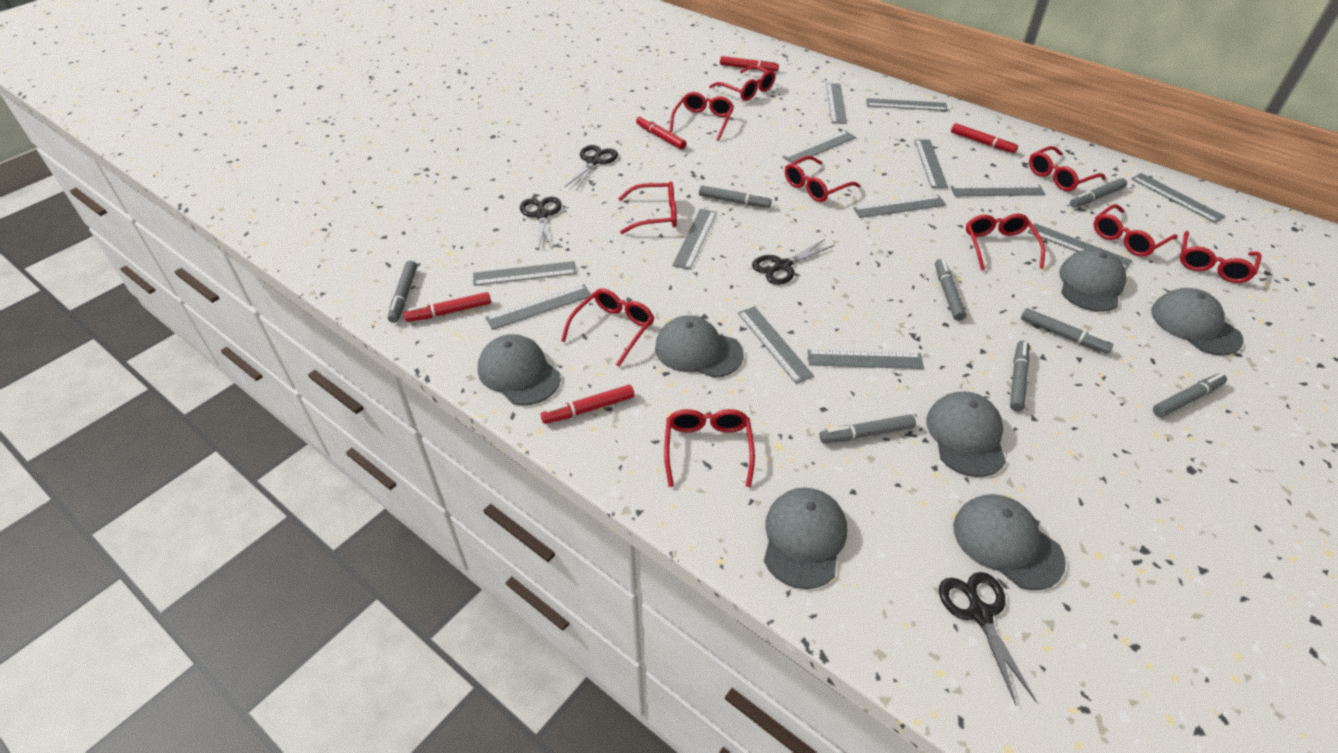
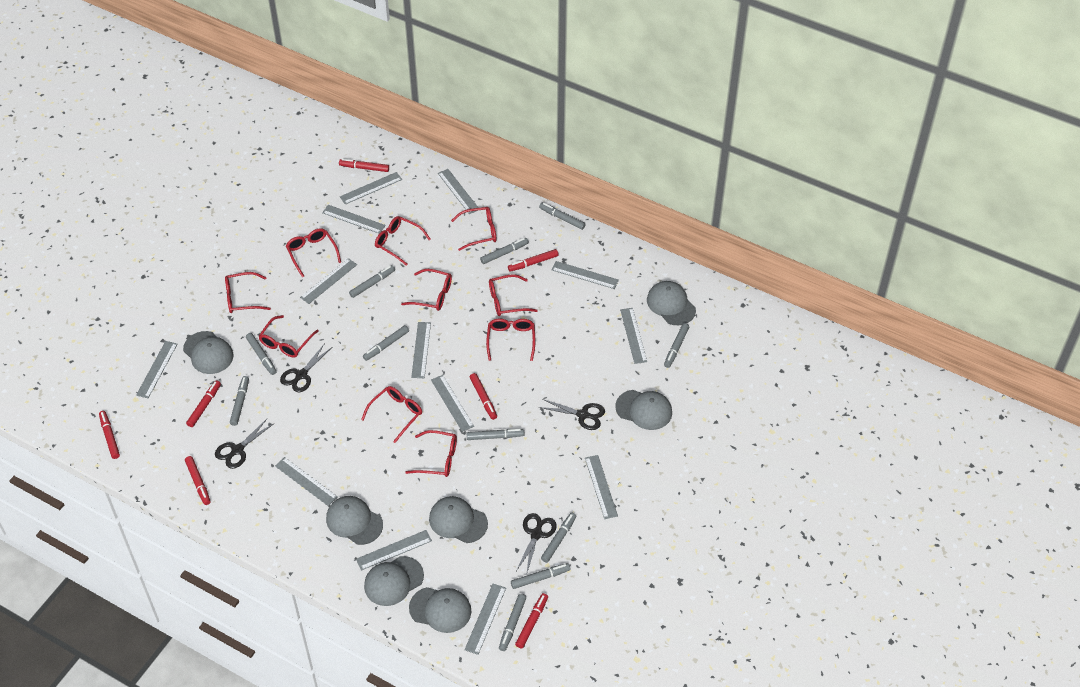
grey marker: [388,261,417,323] [699,186,772,208] [819,414,916,443] [935,259,966,321] [1010,340,1030,411] [1021,308,1113,354] [1070,178,1127,208] [1153,373,1227,417] = 8 -> [230,376,249,426] [246,333,277,375] [349,265,395,298] [363,325,409,361] [466,429,525,440] [480,238,529,264] [499,594,526,651] [511,563,571,589] [539,203,586,230] [541,513,576,563] [664,323,689,368] = 11
red marker: [403,292,491,322] [541,385,634,424] [636,116,687,150] [720,56,779,71] [951,123,1018,153] = 5 -> [99,411,120,459] [185,456,211,505] [186,380,221,427] [339,159,389,172] [470,373,497,420] [508,249,559,272] [515,593,548,649] = 7

